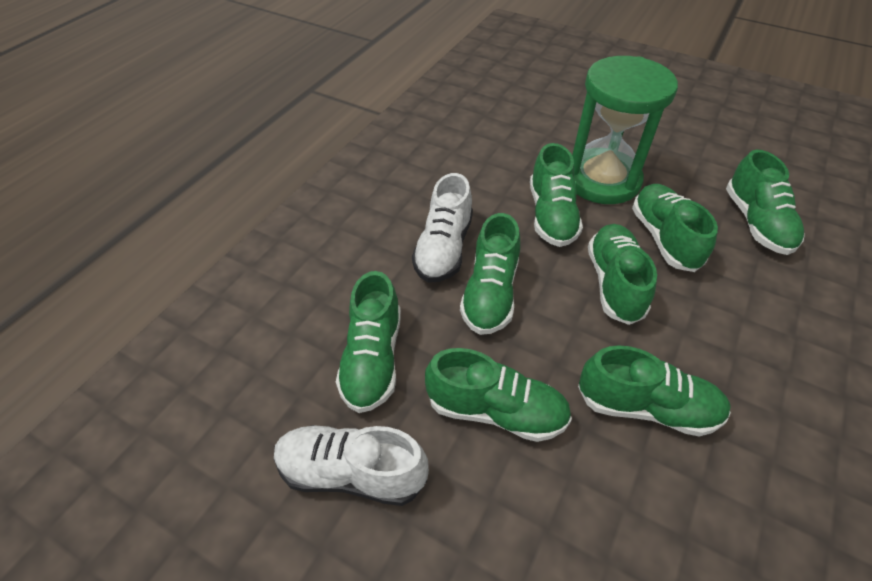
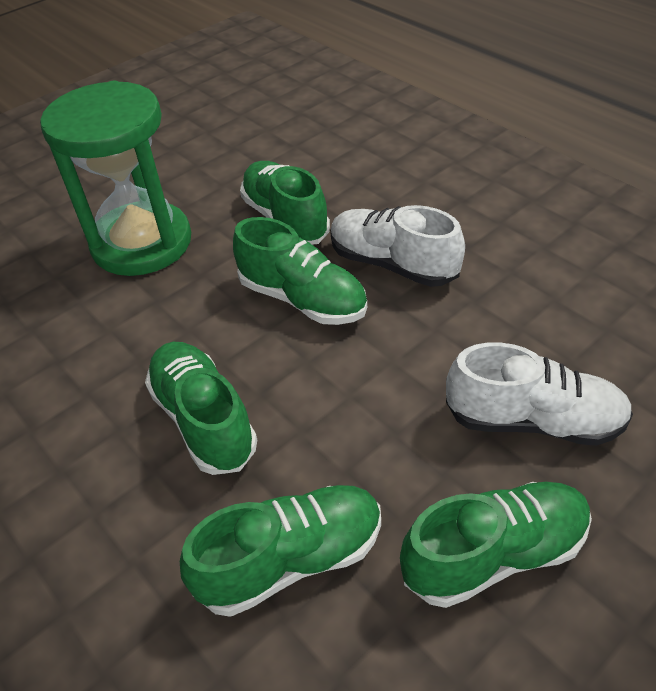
green shoe: [336,271,401,413] [425,348,572,442] [460,213,520,335] [530,143,583,247] [578,345,731,436] [588,224,657,325] [632,184,718,272] [726,149,805,255] = 8 -> [145,342,257,475] [180,485,381,617] [233,217,367,325] [240,161,330,245] [400,482,592,608] = 5

